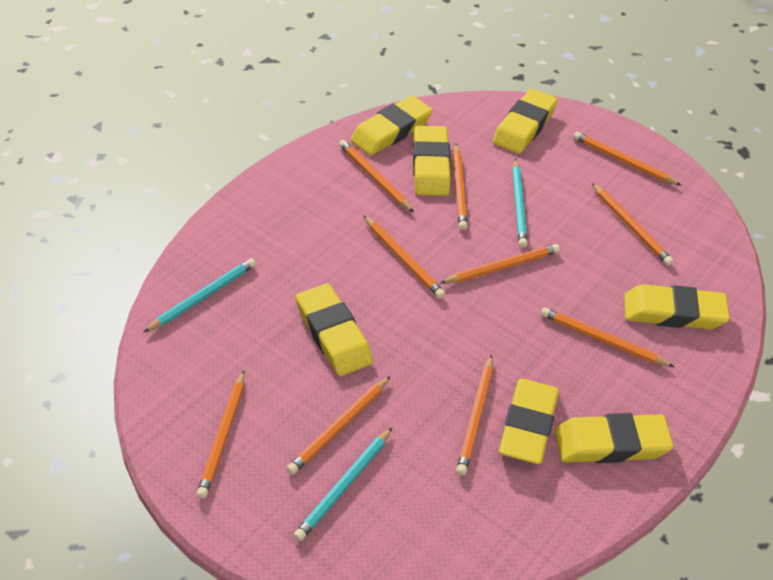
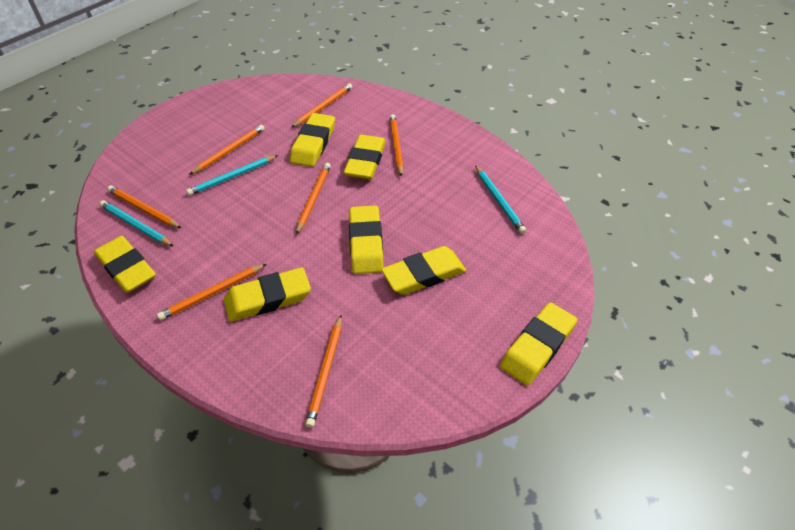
orange pencil: [197,371,245,499] [286,376,391,475] [339,140,414,212] [364,216,445,299] [440,244,560,283] [453,144,468,230] [456,355,493,476] [541,307,674,367] [573,132,682,186] [592,183,674,266] = 10 -> [107,186,181,228] [157,264,266,321] [189,125,265,175] [291,83,352,128] [296,163,331,234] [305,315,342,428] [390,114,403,177] = 7

